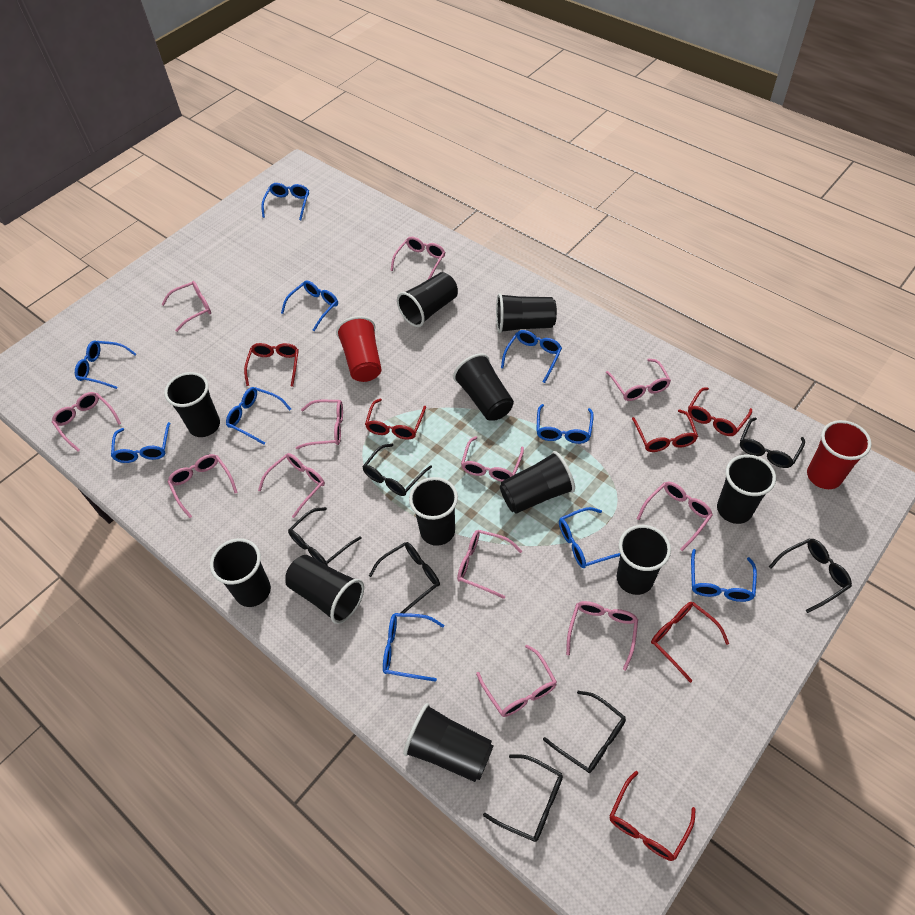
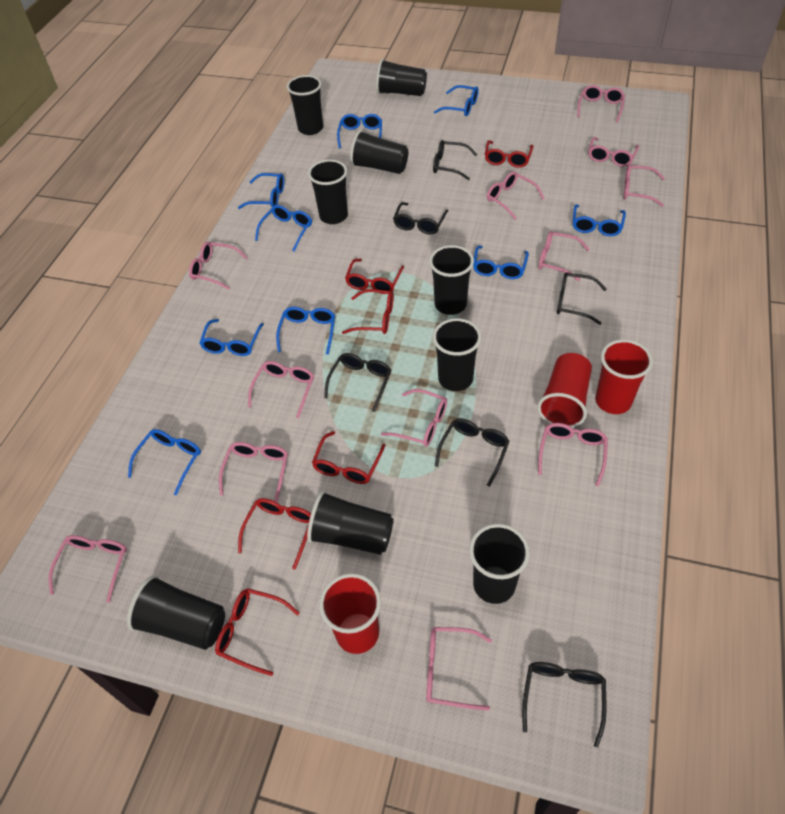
black cup: [164,372,220,437] [210,538,271,607] [285,555,364,624] [397,272,458,327] [403,703,494,782] [409,477,458,546] [453,353,514,421] [496,293,557,333] [500,451,575,514] [617,525,671,595] [717,454,776,524] = 11 -> [127,575,225,650] [287,75,323,135] [307,491,394,555] [308,160,348,224] [350,130,408,174] [376,59,427,96] [429,245,474,315] [433,318,481,391] [469,524,530,604] = 9
black glasses: [288,507,362,566] [362,444,432,496] [369,542,440,613] [483,754,563,842] [543,691,626,773] [740,417,805,468] [769,538,852,613] = 7 -> [324,353,391,412] [393,202,448,235] [433,140,478,180] [435,419,510,487] [522,662,606,747] [557,273,607,325] = 6
blue glasses: [75,341,136,389] [111,422,171,463] [226,387,291,445] [261,183,309,220] [281,281,338,331] [383,613,444,682] [501,330,562,383] [536,404,594,444] [559,507,620,568] [691,549,757,602] = 10 -> [128,429,201,496] [200,319,264,356] [238,173,284,209] [255,205,312,252] [276,307,335,355] [337,114,382,149] [434,85,479,116] [473,246,529,279] [573,204,626,236] = 9
red cup: [336,316,382,382] [807,420,872,489] = 2 -> [319,573,381,654] [537,353,592,428] [595,339,653,414] = 3

